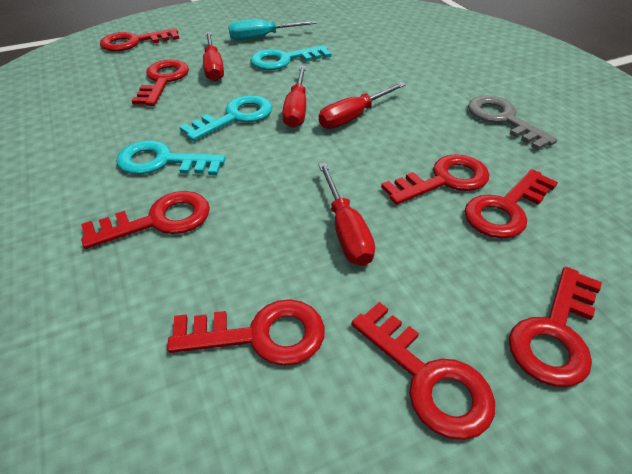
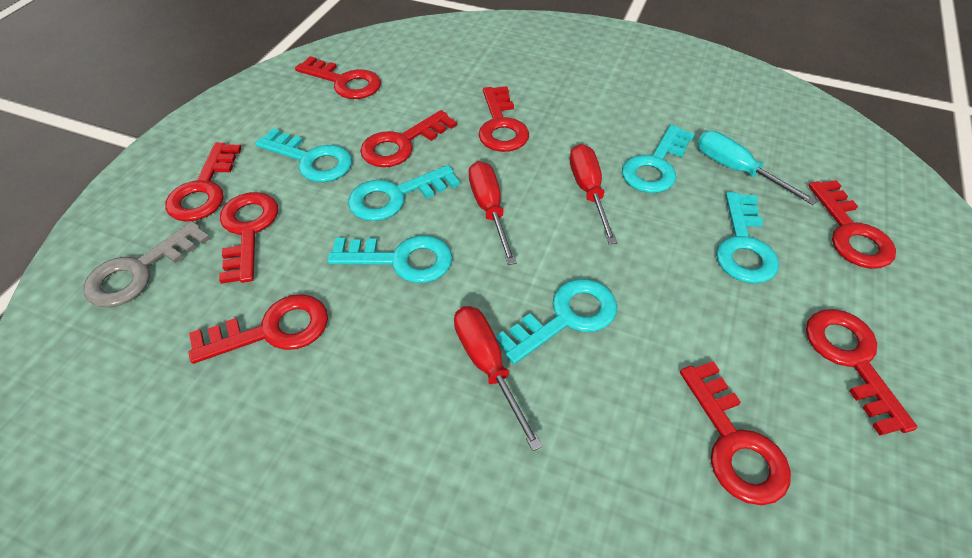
red key: [81,191,210,249] [100,28,179,51] [132,60,189,106] [167,299,325,366] [351,302,495,440] [381,154,489,205] [464,169,558,238] [509,267,602,387] = 8 -> [165,143,242,222] [189,294,328,364] [219,192,278,284] [295,56,381,99] [360,110,457,167] [478,86,529,152] [680,361,791,505] [806,309,918,436] [808,180,896,269] = 9
red screwdriver: [203,32,224,81] [282,66,306,128] [318,163,375,266] [319,82,406,129] = 4 -> [454,306,543,451] [469,161,517,265] [570,144,618,244] = 3
turquoise key: [116,140,226,175] [180,95,272,141] [250,45,331,70] = 3 -> [255,128,352,182] [327,235,452,283] [348,165,460,221] [495,279,617,364] [622,125,695,193] [716,192,779,284] = 6

